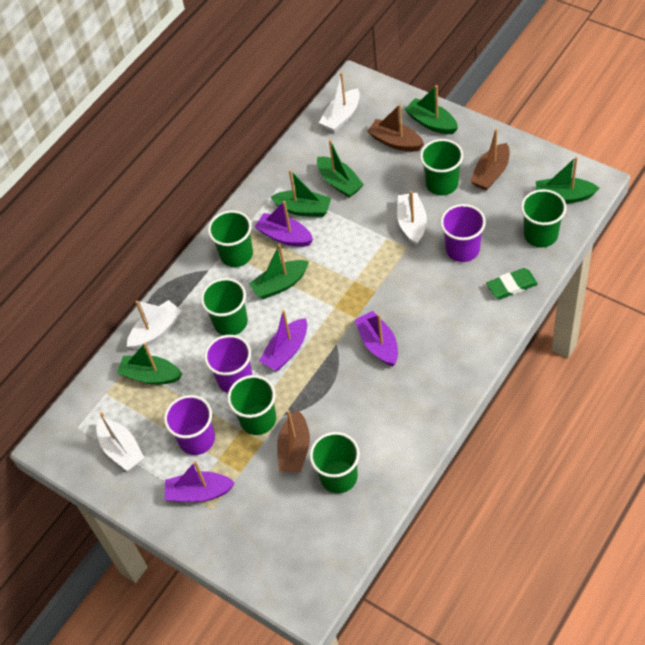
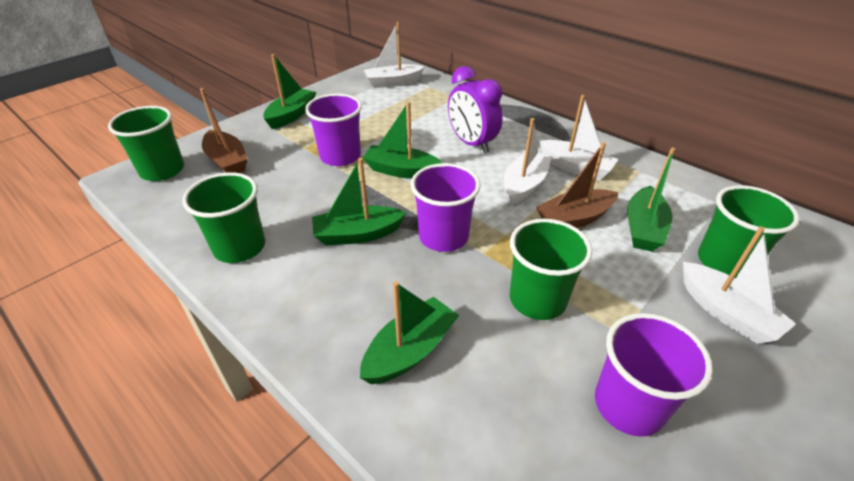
brown boat: [277,410,310,473] [367,104,424,152] [470,129,510,191] = 3 -> [200,88,248,173] [536,142,618,228] = 2
green boat: [117,343,182,385] [249,244,309,299] [271,170,331,217] [317,139,364,198] [404,85,458,134] [536,156,599,204] = 6 -> [263,54,316,129] [312,158,406,245] [360,281,460,384] [363,102,442,179] [627,148,675,252] = 5
green cup: [201,278,248,335] [208,210,253,267] [227,375,276,435] [309,432,360,493] [420,139,463,195] [521,189,567,247] = 6 -> [108,106,184,181] [182,172,265,263] [510,219,592,320] [698,185,799,278] = 4
green eraser: [486,268,538,299] = 1 -> none = 0
purple boat: [165,461,235,502] [255,201,313,247] [259,310,307,371] [355,311,398,366] = 4 -> none = 0
purple clock: none = 0 -> [448,66,502,153] = 1

